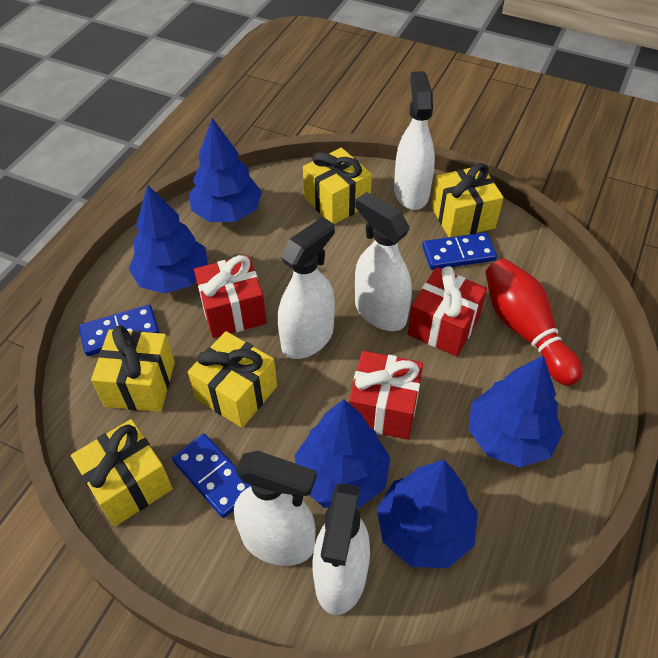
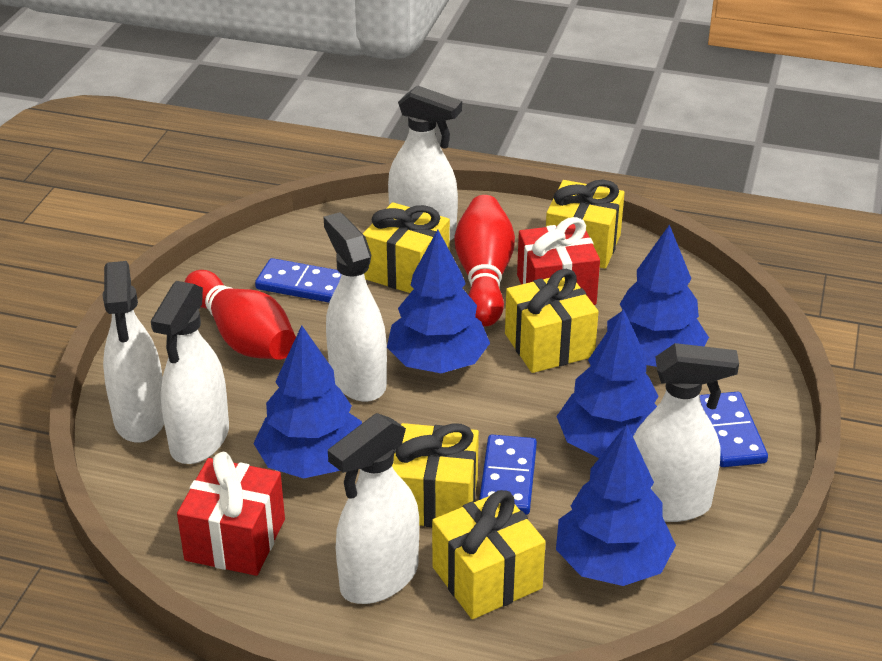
red bowling pin: [485,259,583,386] = 1 -> [185,270,296,360] [455,195,515,326] = 2
red gift: [194,255,267,338] [349,351,423,440] [408,266,487,356] = 3 -> [177,452,285,576] [517,217,600,305] = 2
white spray bottle: [234,451,317,566] [278,217,335,359] [312,483,370,615] [355,192,412,331] [394,71,435,210] = 5 -> [103,261,164,443] [151,281,229,464] [324,212,387,402] [328,413,419,604] [388,85,462,240] [633,343,739,522] = 6

